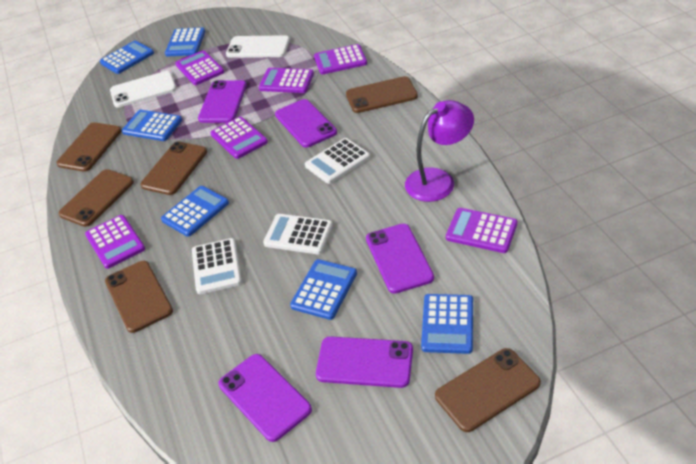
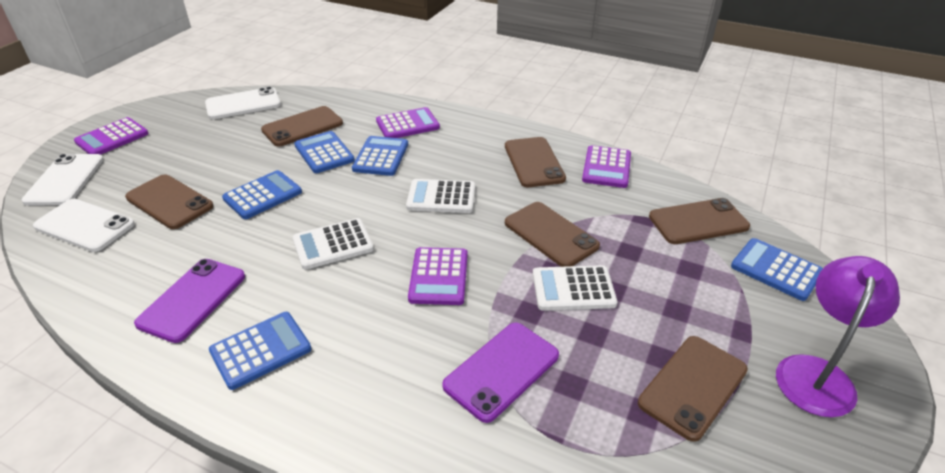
blue calculator: [100,41,154,74] [122,110,182,141] [161,186,229,237] [165,27,205,56] [290,259,357,320] [421,294,473,354] = 6 -> [209,312,312,390] [222,170,302,219] [294,131,355,173] [352,136,408,176] [731,238,823,301] = 5
purple calculator: [85,215,145,269] [175,50,224,85] [210,117,268,159] [259,68,314,93] [314,44,367,74] [446,208,517,253] = 6 -> [74,117,149,155] [376,107,440,138] [408,247,468,305] [582,145,631,188] = 4
purple phone: [198,80,247,123] [219,354,312,442] [275,99,337,148] [316,336,413,388] [366,224,434,294] = 5 -> [134,259,245,343] [442,323,559,423] = 2
white phone: [110,71,176,108] [226,35,290,58] = 2 -> [22,154,104,206] [33,199,135,252] [205,87,281,119] = 3

